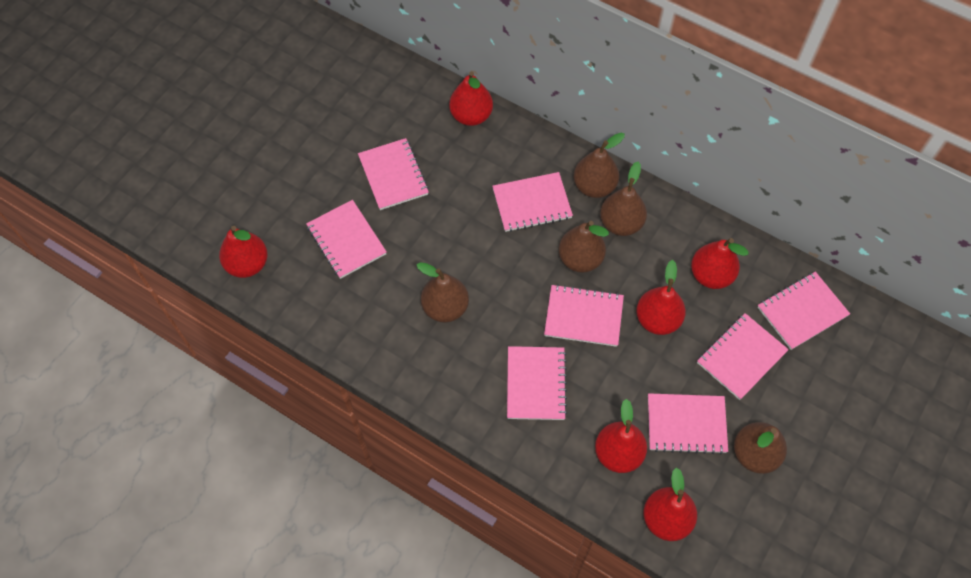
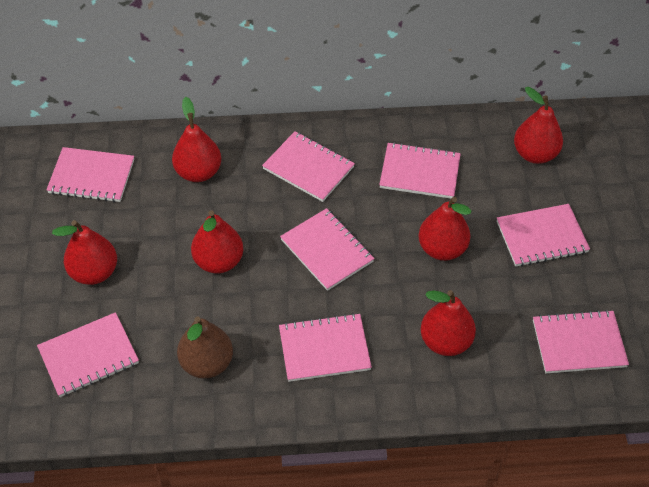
brown pear: [416,262,469,323] [559,221,609,273] [574,133,625,198] [600,162,647,236] [734,422,787,474] = 5 -> [177,316,233,379] = 1

